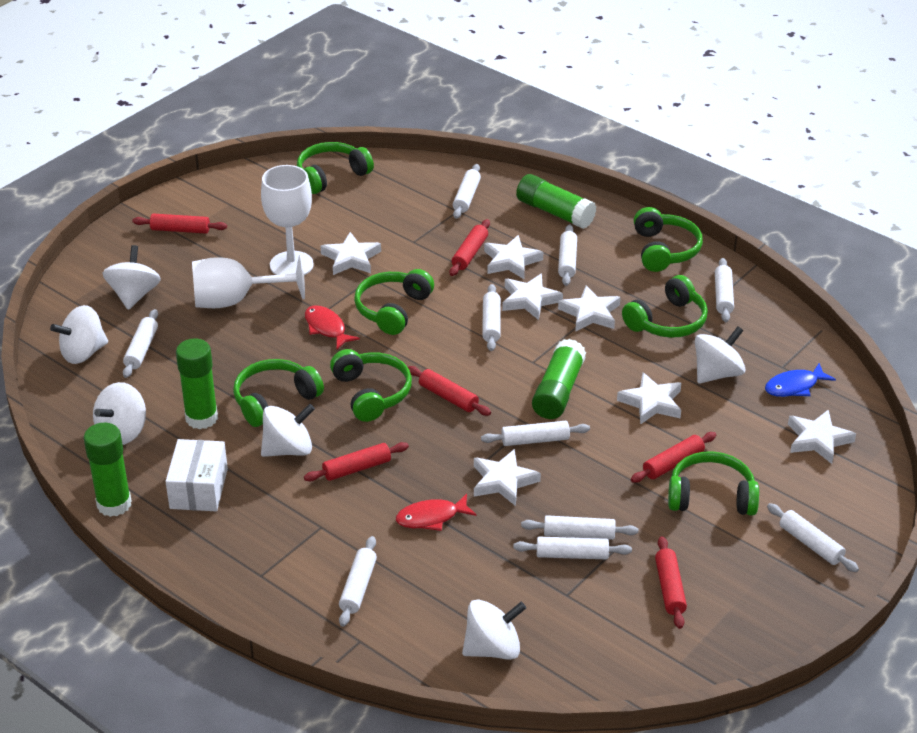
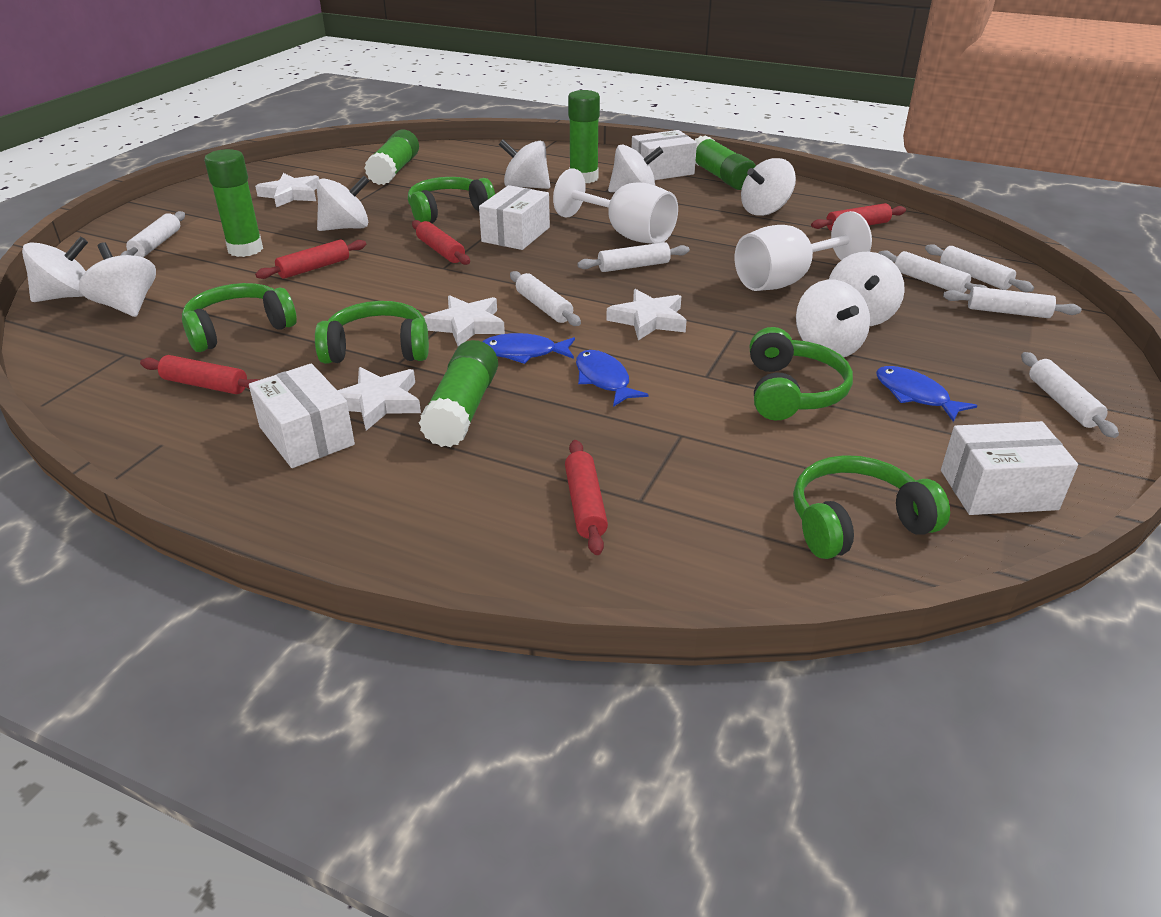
blue fish: [765,363,836,397] = 1 -> [483,333,575,364] [576,350,649,407] [876,366,978,422] = 3
green glue stick: [84,423,131,517] [176,338,218,429] [516,174,596,229] [532,339,586,419] = 4 -> [204,149,263,257] [364,129,419,185] [419,340,498,447] [568,90,600,183] [695,135,756,190] = 5
green headphones: [233,359,324,427] [297,142,374,194] [330,349,412,422] [354,269,434,335] [622,275,708,338] [634,207,703,272] [668,451,759,516] = 7 -> [182,283,297,352] [315,301,429,364] [408,177,495,223] [750,327,853,420] [793,455,950,559] = 5
red fish: [305,305,360,349] [396,494,477,531] = 2 -> none = 0
red rolling pin: [133,214,227,234] [304,442,409,481] [408,366,491,416] [450,219,490,276] [631,432,716,483] [655,536,687,629] = 6 -> [140,355,259,394] [255,239,366,279] [412,220,470,265] [565,440,608,555] [811,203,906,231] = 5
white box: [165,439,228,511] = 1 -> [249,363,355,468] [479,185,550,250] [632,130,697,180] [941,421,1078,515] = 4
white rolling pin: [123,309,158,378] [339,536,377,627] [453,164,481,219] [481,421,590,446] [482,284,501,351] [513,537,632,559] [521,515,638,540] [558,224,577,286] [715,258,734,322] [767,503,859,572] = 10 -> [121,211,185,257] [510,271,581,326] [577,242,690,272] [879,250,987,293] [925,244,1034,292] [943,287,1082,318] [1021,352,1119,438] = 7
white spinning top: [50,305,108,364] [93,382,146,445] [102,245,161,310] [261,404,315,457] [462,599,526,660] [695,326,746,383] = 6 -> [22,237,88,302] [79,242,156,317] [317,176,369,231] [499,139,550,189] [608,144,663,192] [741,158,796,216] [796,280,870,357] [829,251,905,326] = 8
white star: [321,232,381,275] [474,449,541,506] [484,235,543,279] [502,274,563,320] [558,285,620,332] [617,372,681,425] [788,409,856,464] = 7 -> [255,173,319,207] [337,367,421,431] [424,295,505,346] [606,289,687,340] = 4

